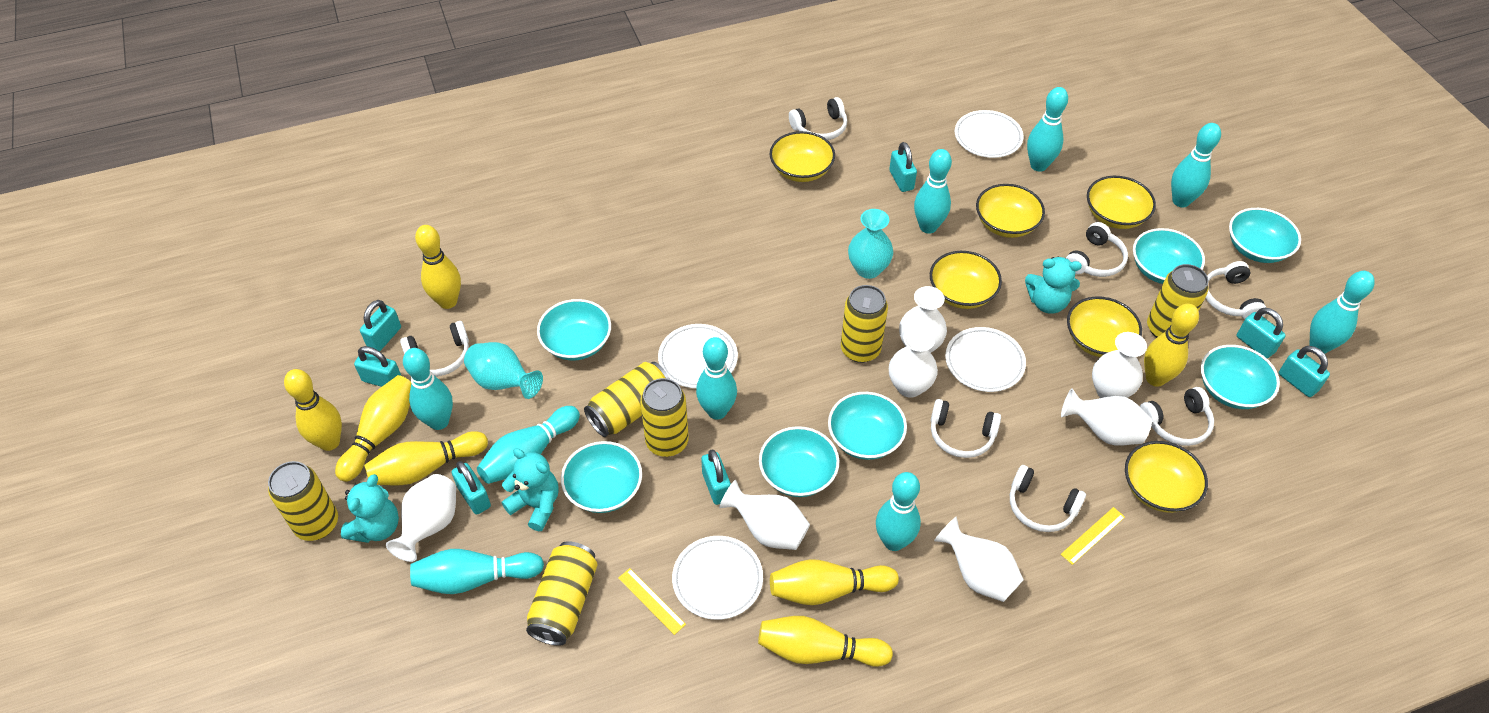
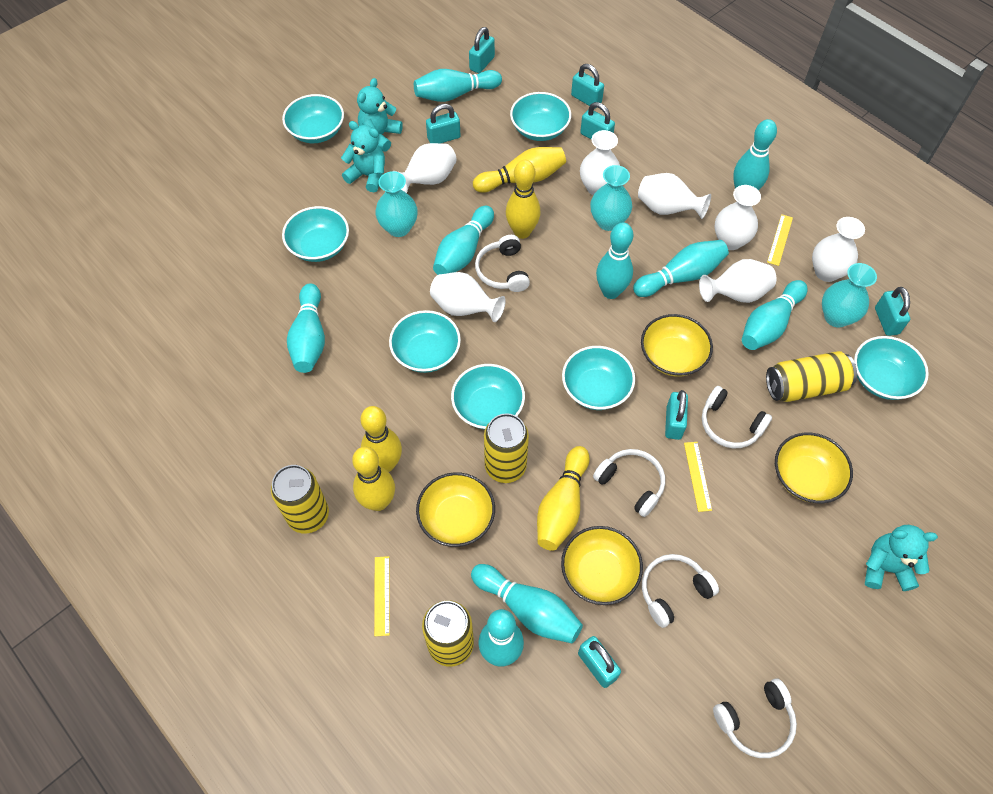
turquoise vase: [464,342,543,399] [848,209,893,279] = 2 -> [375,171,418,237] [590,165,632,231] [822,263,877,328] = 3
white headphones: [400,321,469,376] [789,97,847,140] [931,399,1001,458] [1010,465,1086,532] [1066,222,1128,277] [1139,387,1214,446] [1205,261,1266,320] = 7 -> [475,235,530,292] [593,449,665,517] [642,554,719,628] [702,386,772,448] [713,678,797,758] = 5
white plate: [658,324,738,388] [672,536,763,620] [945,327,1026,392] [955,110,1024,158] = 4 -> none = 0
yellow bowl: [770,131,835,182] [930,251,1002,309] [976,184,1045,238] [1067,296,1142,357] [1087,176,1156,229] [1125,441,1208,513] = 6 -> [416,472,495,547] [561,526,643,605] [641,314,713,377] [775,432,853,503] = 4
yellow bowling pin: [284,369,342,451] [335,375,411,482] [364,431,488,485] [415,225,461,309] [758,616,893,667] [770,559,899,605] [1144,304,1199,387] = 7 -> [352,447,395,511] [361,406,402,472] [473,147,566,193] [506,160,541,239] [537,446,590,551] = 5
yellow can: [268,461,338,541] [526,541,598,646] [584,362,670,437] [640,378,689,457] [841,285,888,363] [1147,264,1209,338] = 6 -> [271,465,329,534] [422,600,474,667] [484,413,529,483] [766,351,857,402] = 4
yellow ruler: [618,568,686,635] [1061,507,1125,565] = 2 -> [374,556,390,636] [684,442,712,512] [767,214,793,266] = 3

